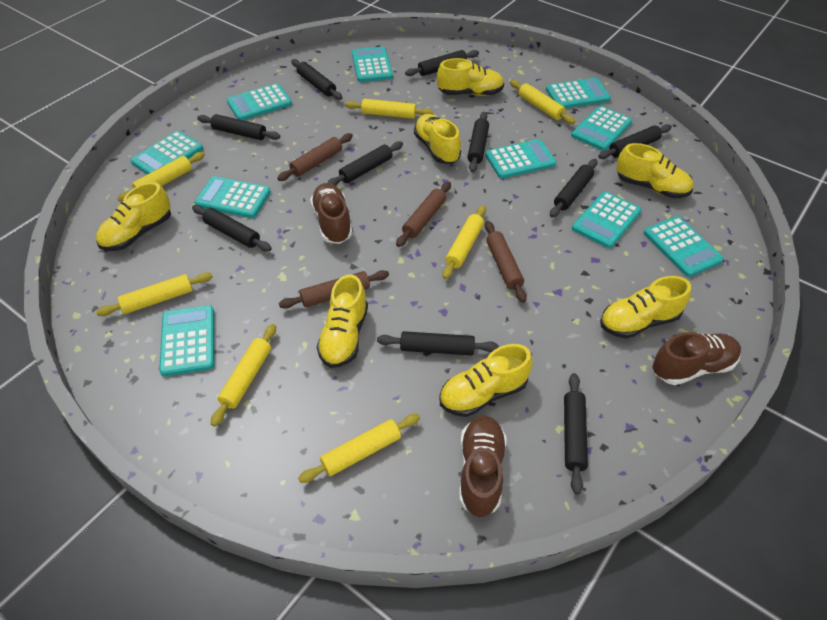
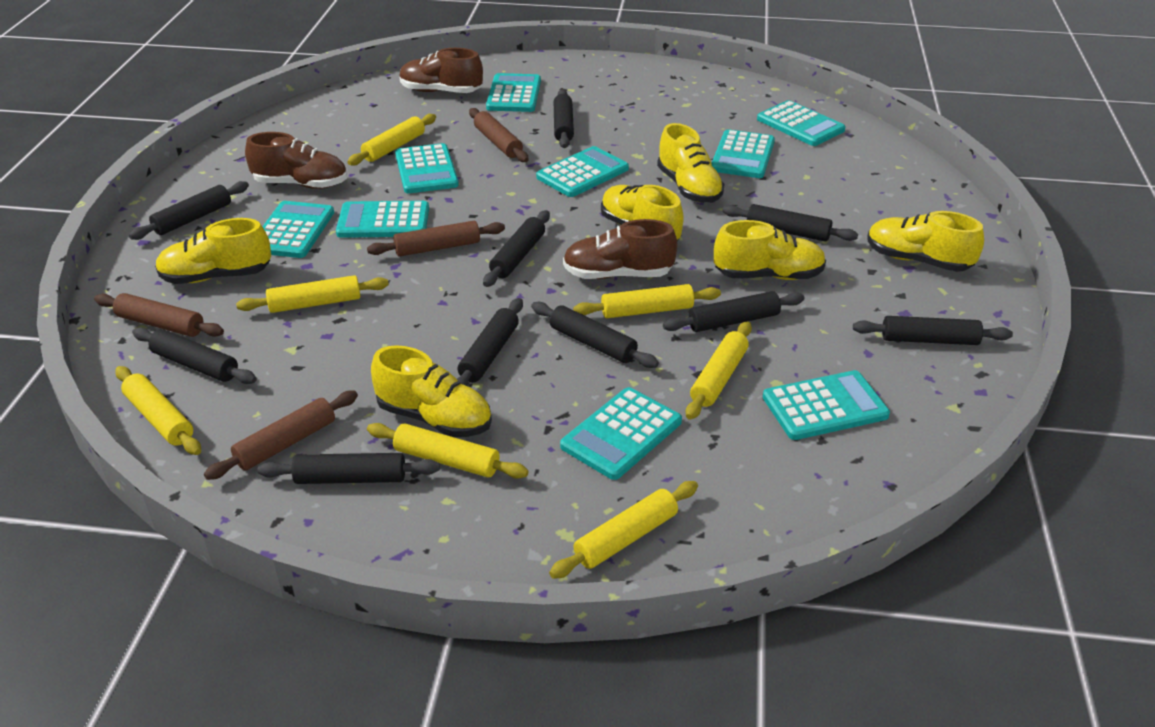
turquoise calculator: [130,131,203,175] [159,305,214,376] [194,176,271,218] [227,83,292,120] [352,47,393,82] [485,139,557,179] [546,78,611,108] [571,106,632,151] [572,191,641,248] [644,216,724,277] = 10 -> [262,201,334,258] [336,201,429,238] [395,143,459,193] [486,73,541,112] [536,146,629,197] [560,387,682,480] [712,129,775,178] [757,100,846,146] [763,370,890,440] = 9
yellow shoe: [96,182,171,251] [317,274,368,368] [414,114,461,164] [437,58,504,96] [439,344,533,417] [600,276,691,339] [616,143,693,198] = 7 -> [155,218,271,284] [371,345,492,437] [601,185,684,241] [657,123,724,203] [714,220,826,280] [868,211,984,272] = 6

